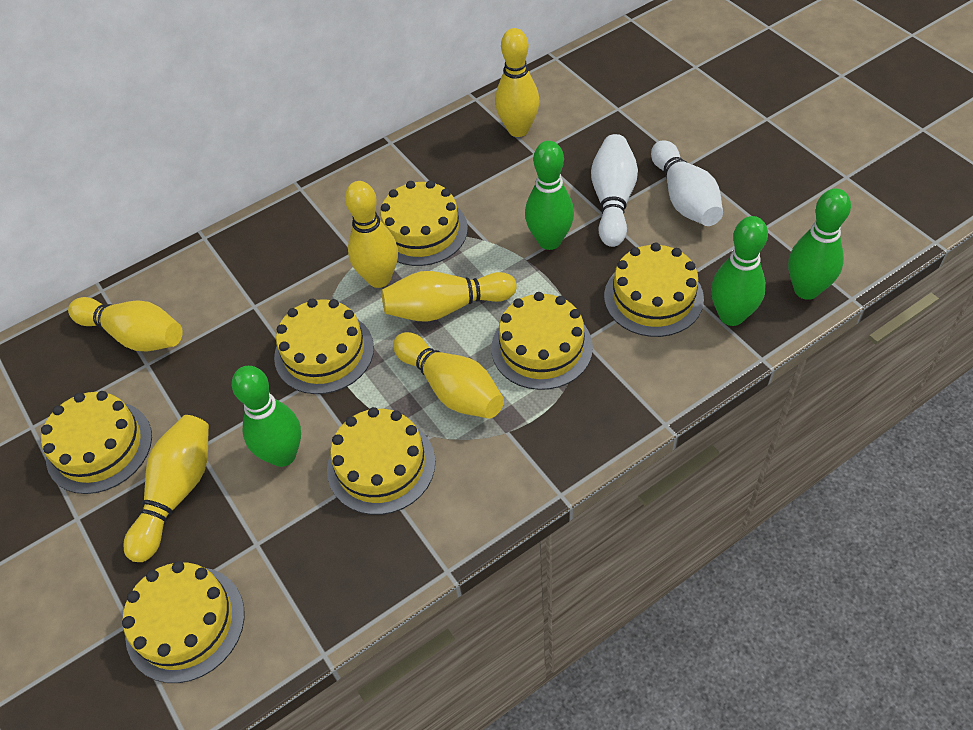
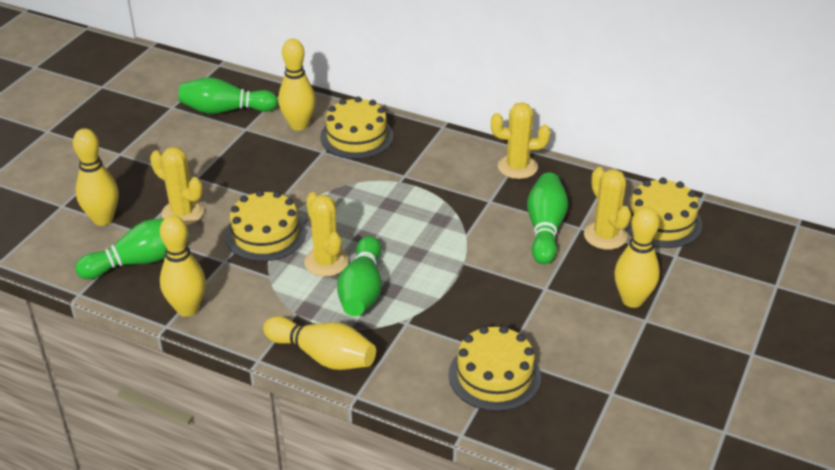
white bowling pin: [591,134,638,247] [651,140,723,226] = 2 -> none = 0
yellow bowling pin: [68,297,183,351] [124,415,209,562] [345,181,398,288] [382,271,517,322] [393,332,504,419] [495,28,540,137] = 6 -> [73,128,118,226] [160,215,206,317] [263,316,376,370] [278,39,316,131] [614,207,660,308] = 5
yellow cactus: none = 0 -> [150,147,204,225] [304,192,349,277] [491,102,550,179] [584,167,631,250] = 4
yellow cake: [41,391,152,494] [122,561,245,683] [274,298,374,394] [327,407,435,515] [380,180,468,266] [491,292,593,390] [604,243,704,337] = 7 -> [225,190,306,261] [320,97,393,159] [449,326,541,411] [625,178,702,248] = 4

